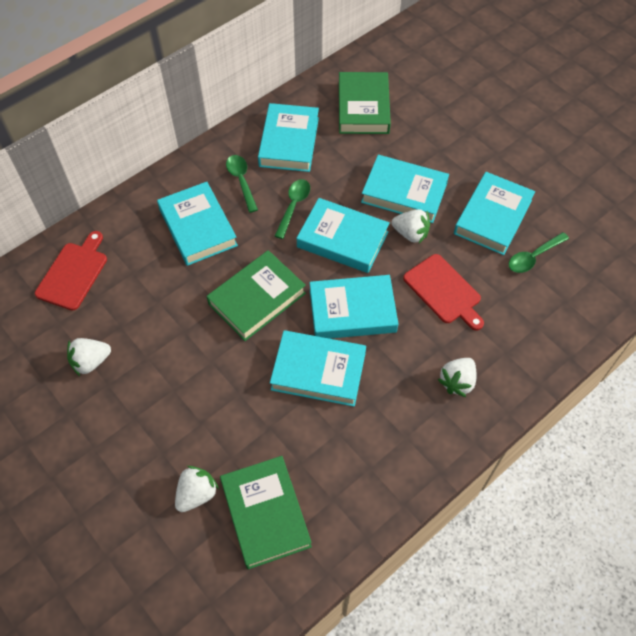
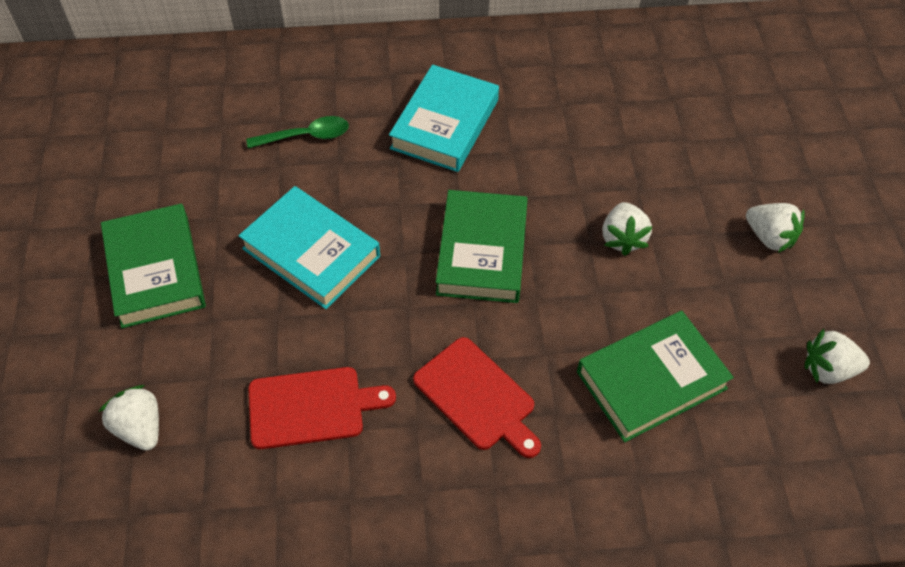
green spoon: [226,155,258,213] [275,179,310,239] [509,232,569,273] = 3 -> [246,116,349,148] = 1
turquoise book: [157,182,238,266] [258,103,319,172] [270,330,366,407] [297,198,390,273] [309,275,398,339] [361,155,449,223] [454,172,535,255] = 7 -> [238,186,380,309] [389,65,499,172] = 2

